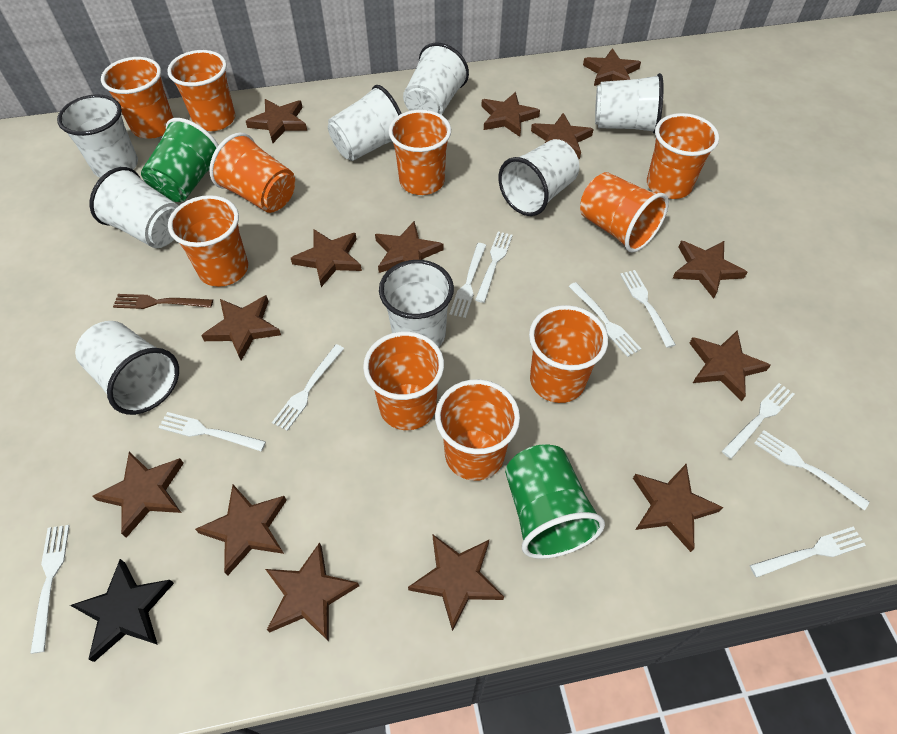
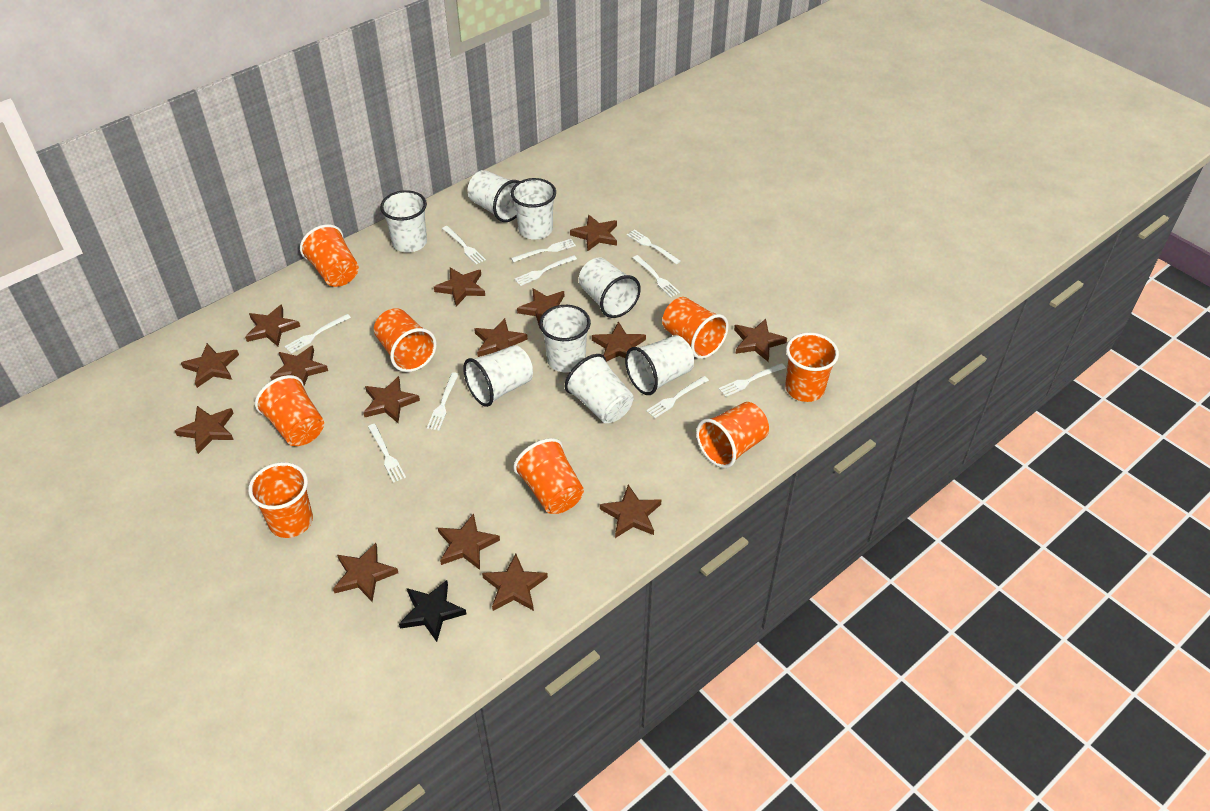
brown fork: [113,294,213,309] = 1 -> none = 0
brown star: [92,452,184,538] [195,485,287,576] [201,295,281,361] [246,99,307,143] [265,542,359,641] [291,229,362,287] [375,221,443,273] [408,534,504,631] [481,92,540,137] [531,113,594,159] [583,48,641,86] [633,464,723,552] [672,241,747,299] [689,330,771,401] = 14 -> [175,406,234,454] [181,343,239,388] [245,304,300,346] [270,345,328,385] [333,543,398,602] [363,376,420,423] [434,267,485,306] [438,513,500,570] [474,318,528,357] [482,554,548,611] [517,288,564,328] [570,215,617,252] [592,321,646,362] [600,484,661,538] [734,319,787,361] = 15
green cup: [141,118,219,202] [505,444,605,559] = 2 -> none = 0
orange cup: [101,57,173,139] [167,50,235,131] [168,195,248,287] [209,133,295,213] [363,331,444,430] [388,110,451,195] [435,379,520,481] [529,305,608,403] [580,172,669,253] [647,113,719,199] = 10 -> [248,462,313,538] [255,375,324,446] [300,224,359,287] [374,308,437,372] [513,438,584,514] [662,297,729,359] [696,402,769,468] [785,333,839,402] = 8

